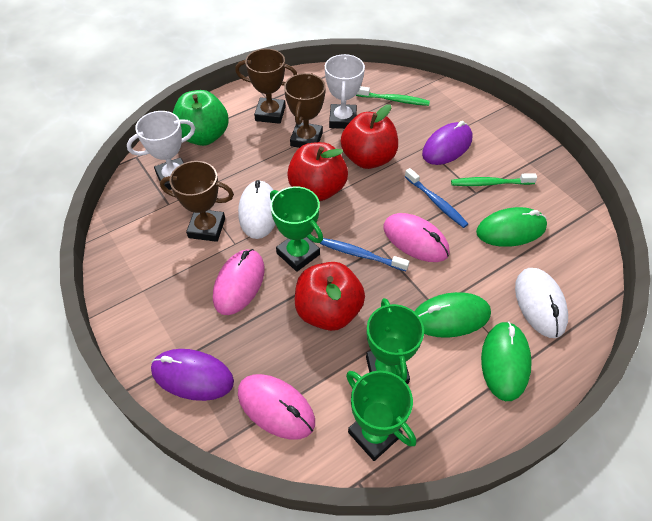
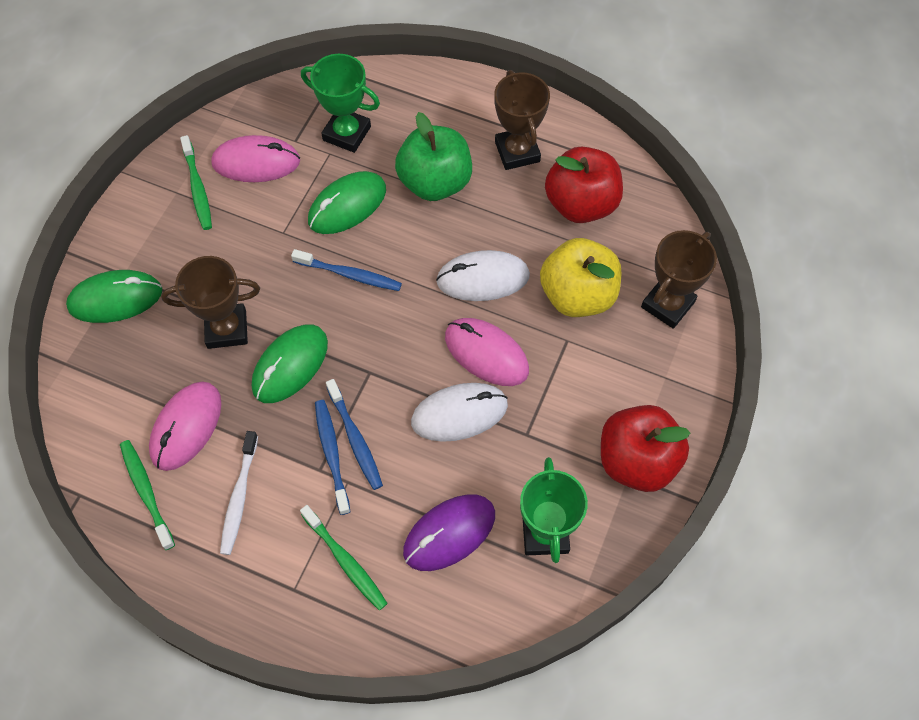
blue toothbrush: [320,238,409,271] [404,168,468,228] = 2 -> [291,249,402,291] [315,400,350,515] [326,379,383,490] = 3
green toothbrush: [356,86,430,106] [451,173,537,186] = 2 -> [120,440,175,550] [180,135,212,230] [300,505,388,610] = 3
green trophy: [270,186,323,272] [346,371,416,461] [366,298,424,384] = 3 -> [301,54,380,153] [520,457,588,563] = 2
purple mouse: [151,349,234,401] [422,121,472,165] = 2 -> [403,494,495,571] = 1
red apple: [287,142,348,201] [295,262,365,331] [341,104,398,169] = 3 -> [545,147,623,223] [601,405,690,492] = 2
white toothbrush: none = 0 -> [220,431,258,555] = 1
white trophy: [127,111,195,190] [325,54,365,129] = 2 -> none = 0
yellow apple: none = 0 -> [540,238,621,317] = 1

